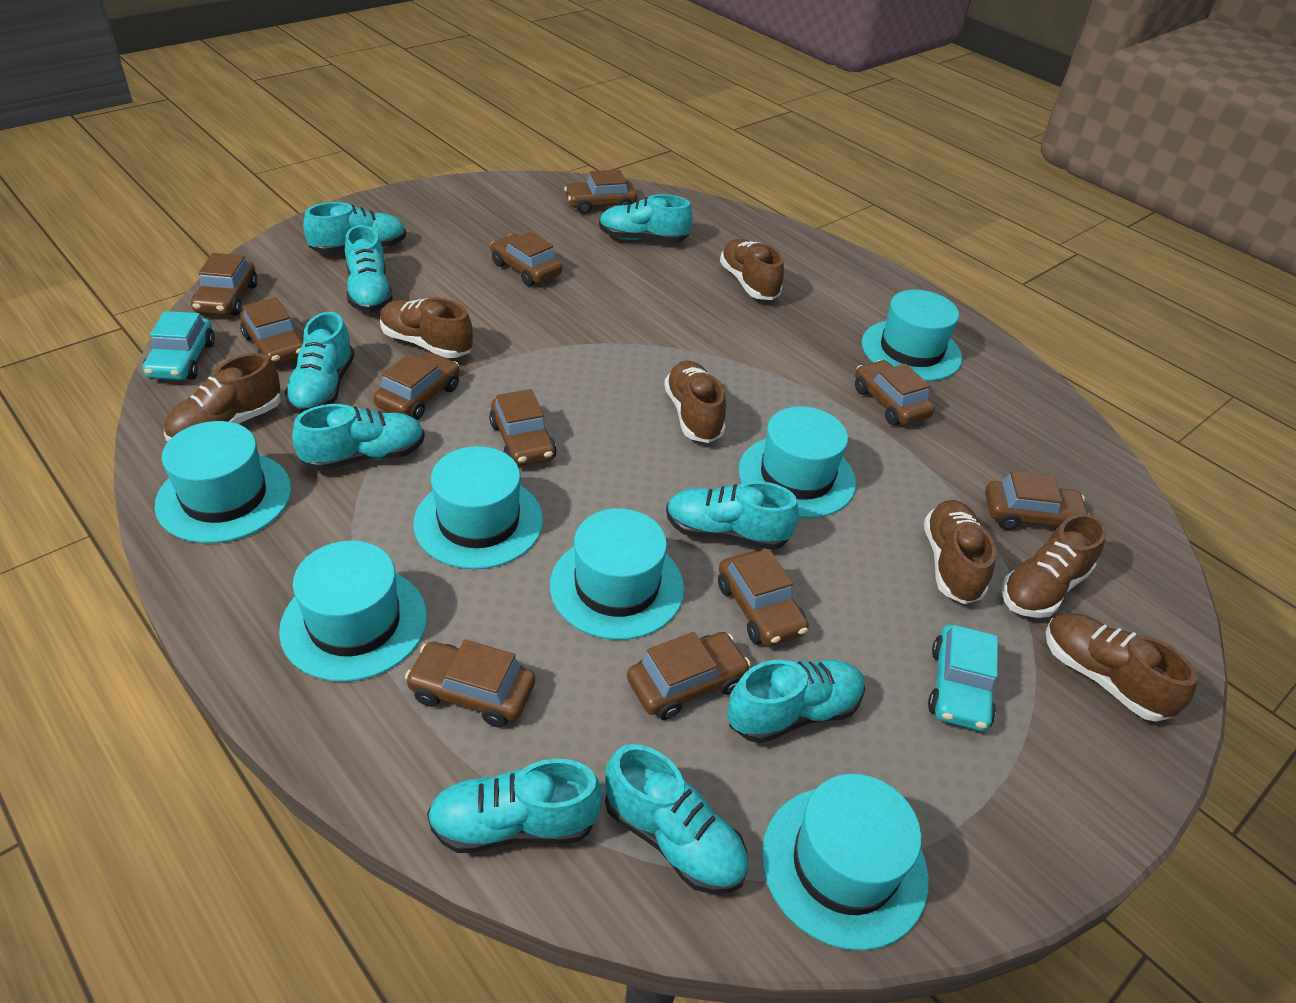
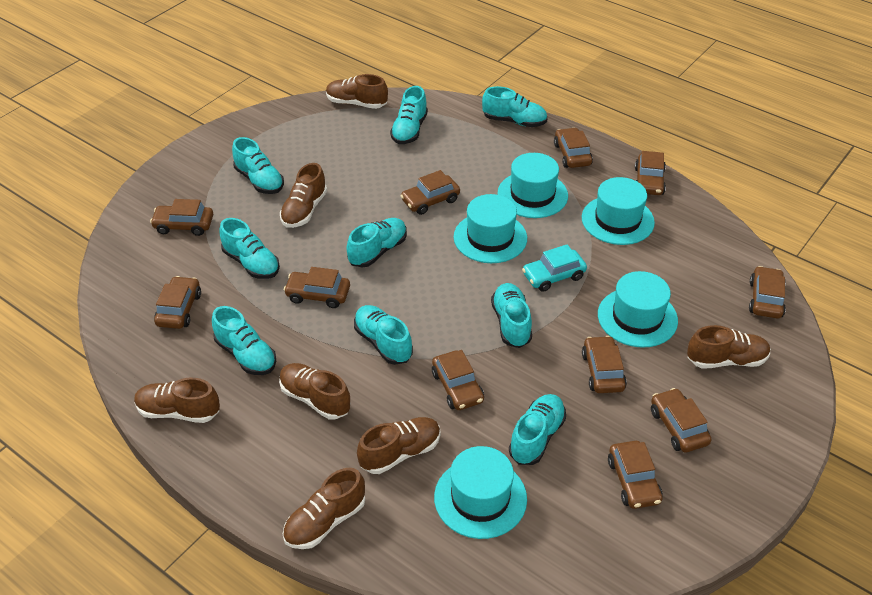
turquoise car: [143,311,215,380] [928,624,998,731] = 2 -> [522,244,587,292] = 1
turquoise hat: [155,421,291,543] [279,541,427,682] [413,446,543,569] [550,508,684,640] [739,406,856,518] [762,774,929,951] [862,290,962,381] = 7 -> [434,446,527,539] [454,194,527,263] [497,153,568,218] [582,177,655,245] [598,271,678,348] = 5

